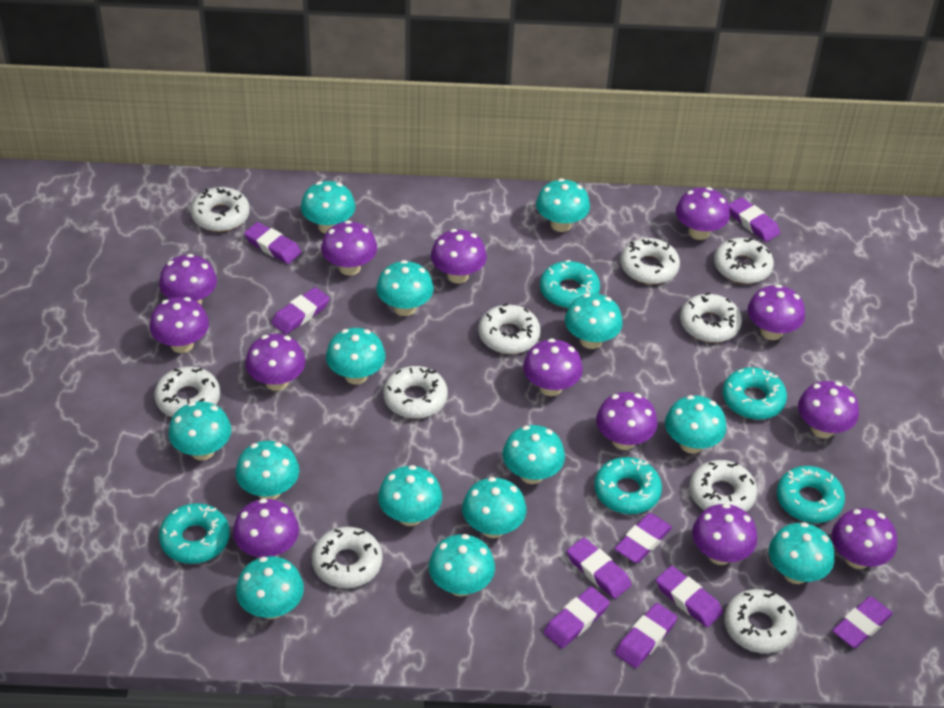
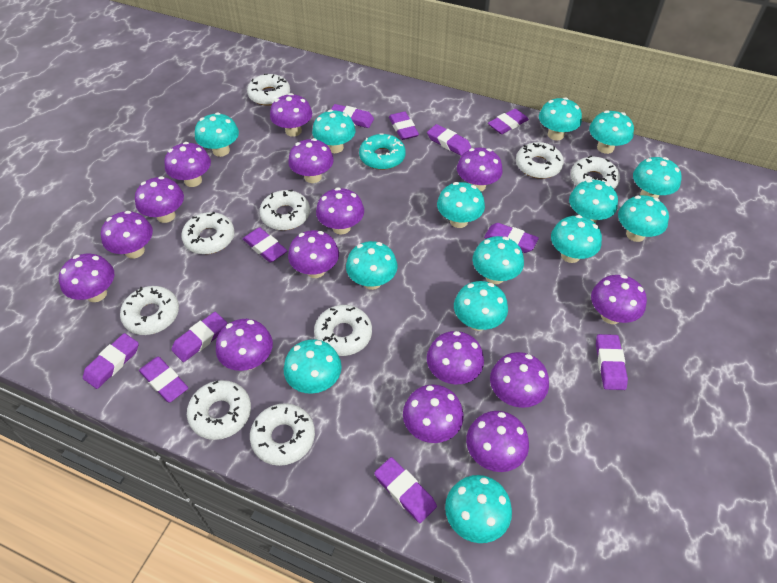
purple eraser: [244,222,302,264] [271,287,330,334] [543,587,610,649] [567,538,632,599] [614,513,672,563] [615,603,677,668] [656,566,723,627] [728,197,780,242] [832,596,893,648] = 9 -> [83,333,139,389] [139,357,188,403] [171,312,227,362] [243,227,288,263] [331,104,374,128] [374,457,437,523] [389,111,419,140] [427,124,471,156] [484,223,539,253] [488,109,529,134] [596,334,628,390] = 11
purple mushroom: [150,297,209,353] [159,254,217,305] [233,498,299,558] [245,334,306,391] [321,220,377,276] [431,229,487,283] [523,338,583,396] [596,392,657,450] [676,187,730,240] [692,503,757,565] [748,284,805,340] [798,381,859,438] [832,508,897,569] = 13 -> [59,254,114,302] [101,211,153,258] [135,176,184,223] [164,142,211,187] [216,319,273,371] [270,93,312,137] [288,138,334,183] [288,230,339,278] [316,187,364,234] [403,384,464,443] [427,331,484,385] [457,148,503,191] [466,411,529,472] [490,352,549,408] [591,275,647,324] = 15
turquoise donut: [159,503,230,564] [540,260,600,308] [594,457,662,514] [723,367,787,420] [777,466,845,523] = 5 -> [359,133,406,170] = 1
white donut: [154,366,220,417] [191,187,250,232] [312,527,383,588] [383,366,448,419] [478,303,541,354] [620,238,680,284] [680,293,742,342] [689,460,757,512] [714,238,774,284] [724,589,797,653] = 10 -> [120,286,179,335] [181,212,234,254] [187,380,251,440] [247,74,290,106] [250,403,315,466] [259,190,310,230] [314,305,372,356] [516,142,564,179] [571,156,620,189] = 9

